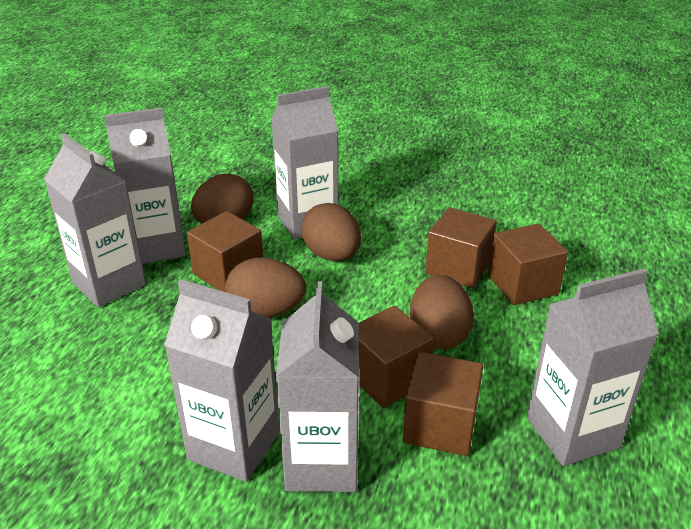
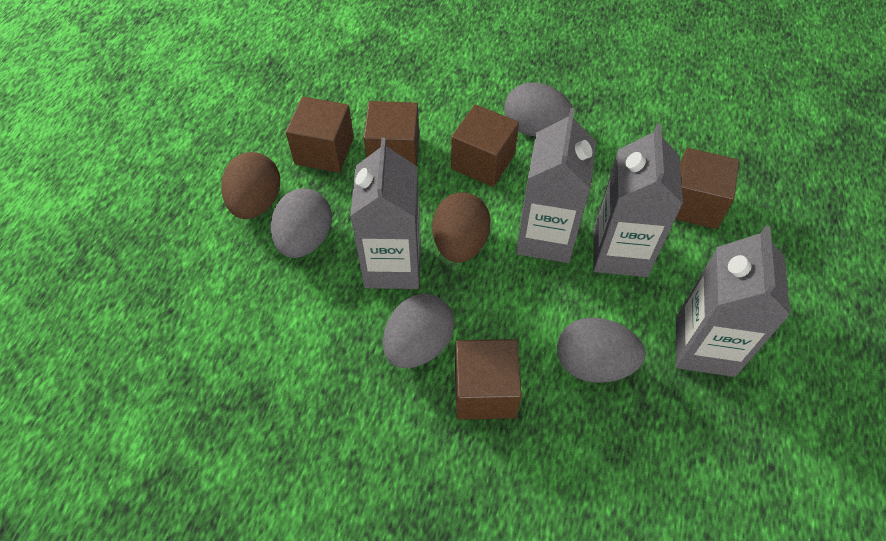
brown egg: [191,173,253,224] [225,258,306,317] [301,203,361,261] [410,275,474,350] = 4 -> [221,152,280,219] [432,193,491,263] = 2
grey carton: [44,133,146,307] [104,107,186,264] [164,279,279,482] [271,86,338,240] [276,281,359,492] [527,268,659,466] = 6 -> [350,138,421,289] [516,108,596,263] [593,123,683,277] [676,225,790,377] = 4
grey egg: none = 0 -> [271,188,332,258] [383,294,455,368] [504,82,572,136] [557,317,645,383] = 4

